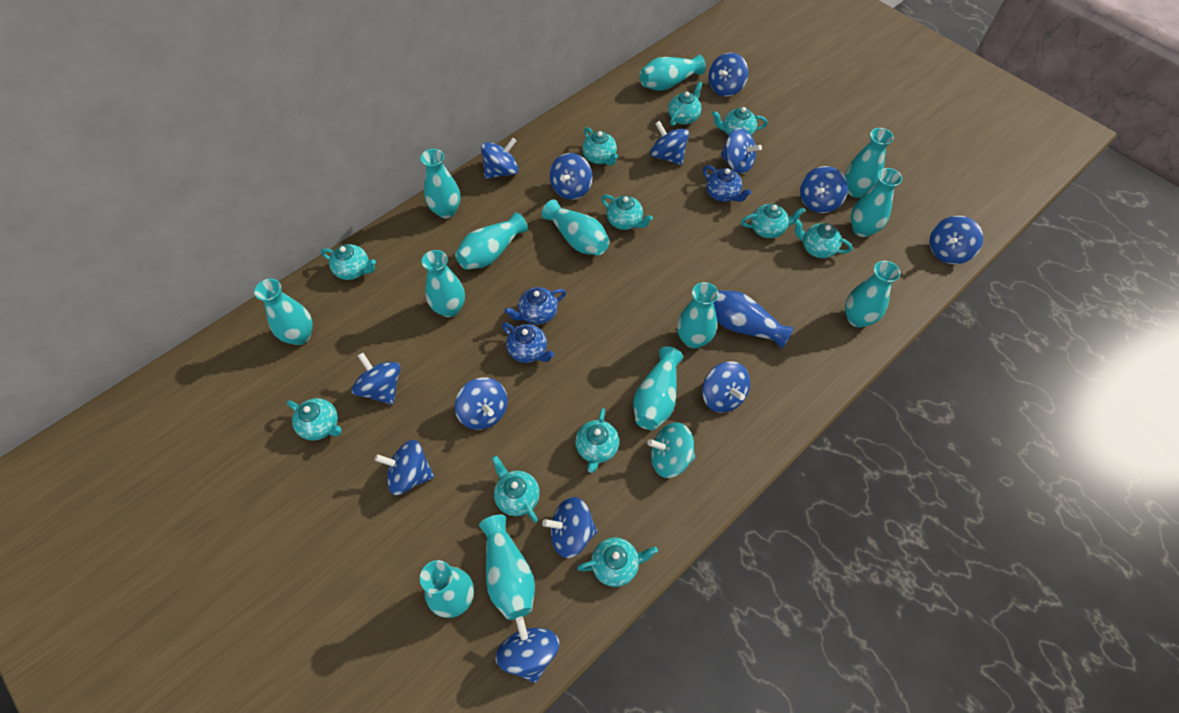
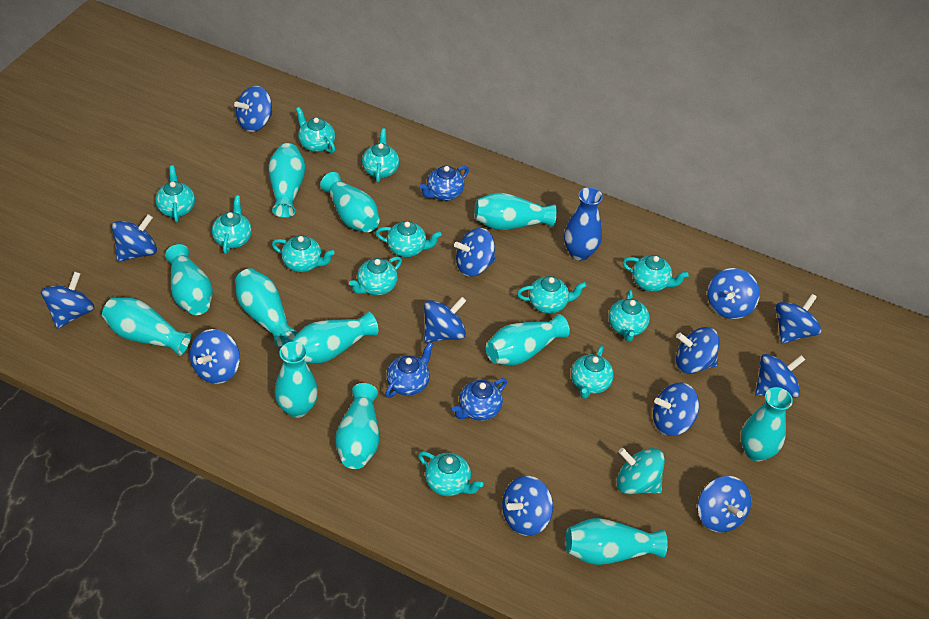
turquoise teapot: [287,398,341,440] [321,244,376,280] [492,456,540,522] [575,408,619,473] [577,537,658,587] [582,127,618,166] [601,195,653,230] [668,81,702,126] [712,107,768,136] [741,204,805,238] [793,219,853,258] = 11 -> [155,165,195,222] [212,195,252,254] [272,235,335,272] [296,107,335,153] [349,256,402,295] [362,129,399,183] [376,221,442,257] [418,451,483,496] [517,276,586,314] [571,346,614,399] [608,289,650,342] [623,255,689,292] = 12
turquoise vase: [254,279,313,345] [420,149,460,218] [420,560,474,618] [422,250,465,317] [455,212,528,270] [479,515,535,620] [542,200,610,255] [633,347,683,430] [640,55,706,91] [677,282,719,349] [845,128,894,198] [845,261,901,328] [851,168,902,237] = 13 -> [102,298,191,356] [165,244,213,315] [235,268,297,347] [268,143,305,218] [275,341,318,418] [290,312,378,364] [320,172,380,232] [335,383,379,469] [474,193,557,230] [486,314,570,365] [565,518,668,565] [741,387,793,462] = 12

